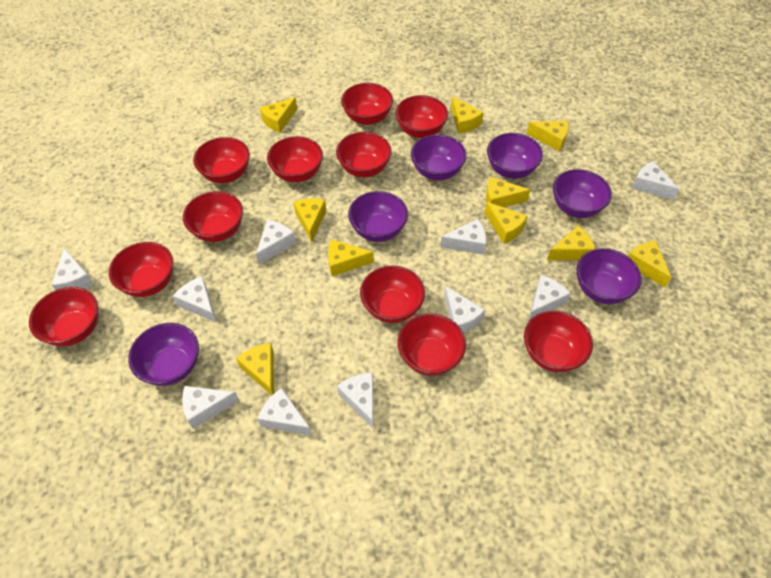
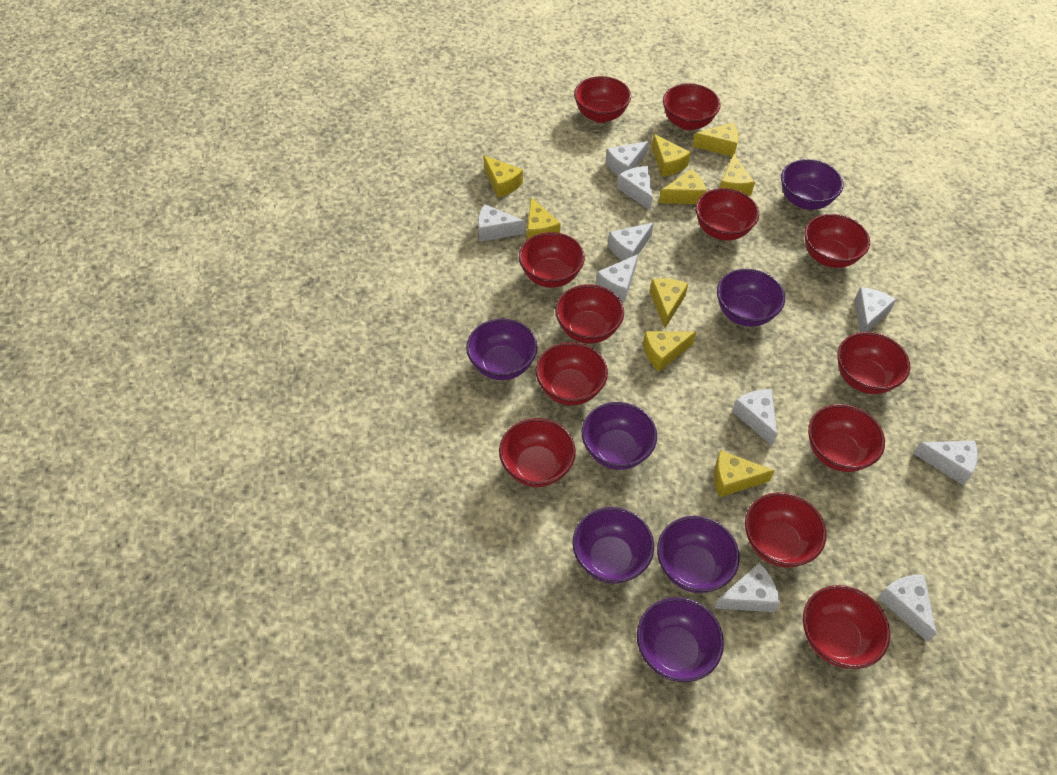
purple bowl: [128,323,199,386] [348,191,408,242] [411,134,467,180] [487,133,543,179] [553,169,612,218] [576,248,642,304] = 6 -> [466,319,538,380] [573,507,654,584] [582,402,657,470] [637,597,724,682] [657,516,740,593] [717,269,785,327] [781,159,843,210] = 7
red bowl: [29,287,98,346] [109,242,174,297] [183,191,243,242] [193,137,250,183] [267,136,323,182] [336,132,392,177] [341,83,393,125] [360,266,425,323] [395,95,448,138] [397,314,466,376] [524,311,593,372] = 11 -> [499,418,576,487] [519,232,585,288] [536,342,608,405] [555,284,624,344] [574,76,631,123] [663,84,721,130] [695,188,759,240] [745,492,827,568] [803,585,890,669] [805,214,870,268] [808,404,885,472] [837,332,910,394] = 12
yellow cheese: [236,343,274,395] [260,97,297,133] [293,199,326,243] [328,240,374,276] [451,96,484,134] [484,202,528,244] [486,177,530,207] [527,121,569,151] [547,226,595,260] [628,241,671,287] = 10 -> [483,155,523,198] [527,197,560,240] [643,331,696,372] [650,278,688,328] [652,134,691,177] [659,169,706,204] [692,122,738,157] [714,450,775,497] [720,154,755,196] = 9

